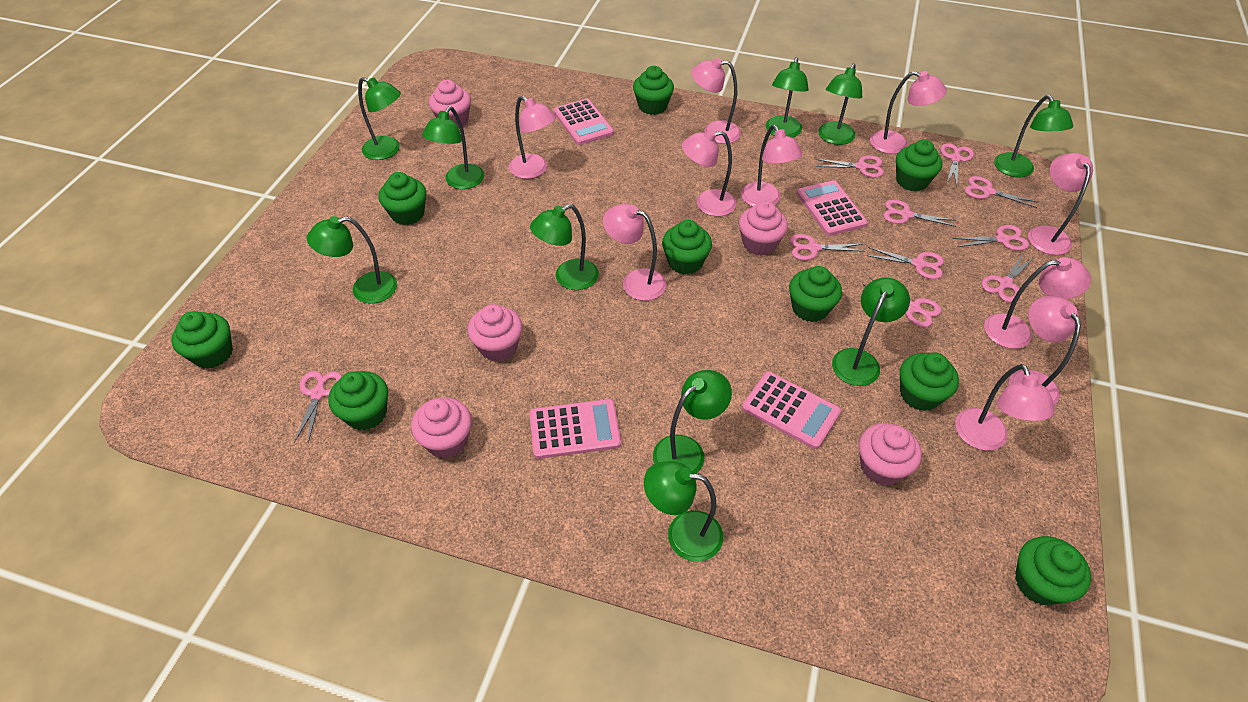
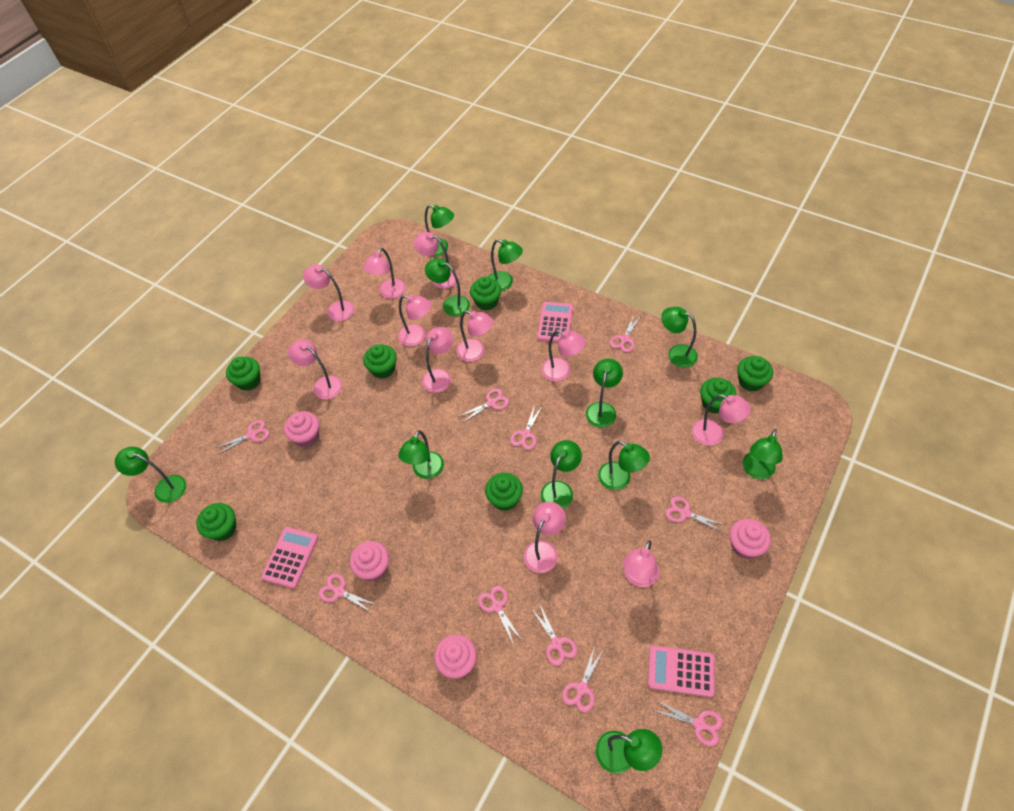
green cupcake: [171,311,233,369] [328,371,388,430] [379,172,426,225] [633,66,674,115] [662,220,712,275] [789,266,842,322] [896,139,942,191] [900,352,959,411] [1015,536,1091,606] = 9 -> [196,503,236,541] [226,357,260,391] [363,344,397,379] [470,276,501,310] [485,473,523,511] [700,378,736,414] [737,356,773,392] = 7
green lamp: [307,216,397,304] [358,77,401,160] [422,106,484,189] [530,204,599,290] [644,461,723,562] [653,370,732,474] [766,57,809,138] [818,63,862,145] [832,278,910,386] [994,95,1073,178] = 10 -> [115,447,186,503] [398,430,444,479] [425,205,454,256] [425,258,470,316] [488,239,523,291] [541,440,582,509] [586,358,623,428] [596,729,662,773] [598,441,650,490] [661,307,698,368] [743,429,782,479] = 11
pink calculator: [529,399,621,459] [554,99,614,145] [742,372,841,449] [797,180,868,236] = 4 -> [261,527,318,588] [537,302,573,342] [648,645,715,697] = 3
pink cupcake: [411,397,472,458] [429,80,471,128] [468,304,522,362] [739,201,788,256] [859,423,922,486] = 5 -> [284,411,319,447] [350,541,389,581] [434,635,477,678] [730,519,771,559] = 4
pink lamp: [509,96,556,179] [603,204,666,301] [682,129,736,216] [691,58,741,144] [741,125,802,206] [870,71,947,154] [955,364,1055,451] [984,257,1091,349] [1009,296,1081,405] [1028,153,1093,255] = 10 -> [288,339,342,399] [303,264,354,321] [363,248,406,299] [398,295,431,346] [413,232,458,289] [422,327,453,393] [456,310,494,362] [524,502,566,573] [541,330,586,381] [623,540,659,587] [692,395,751,446] = 11

